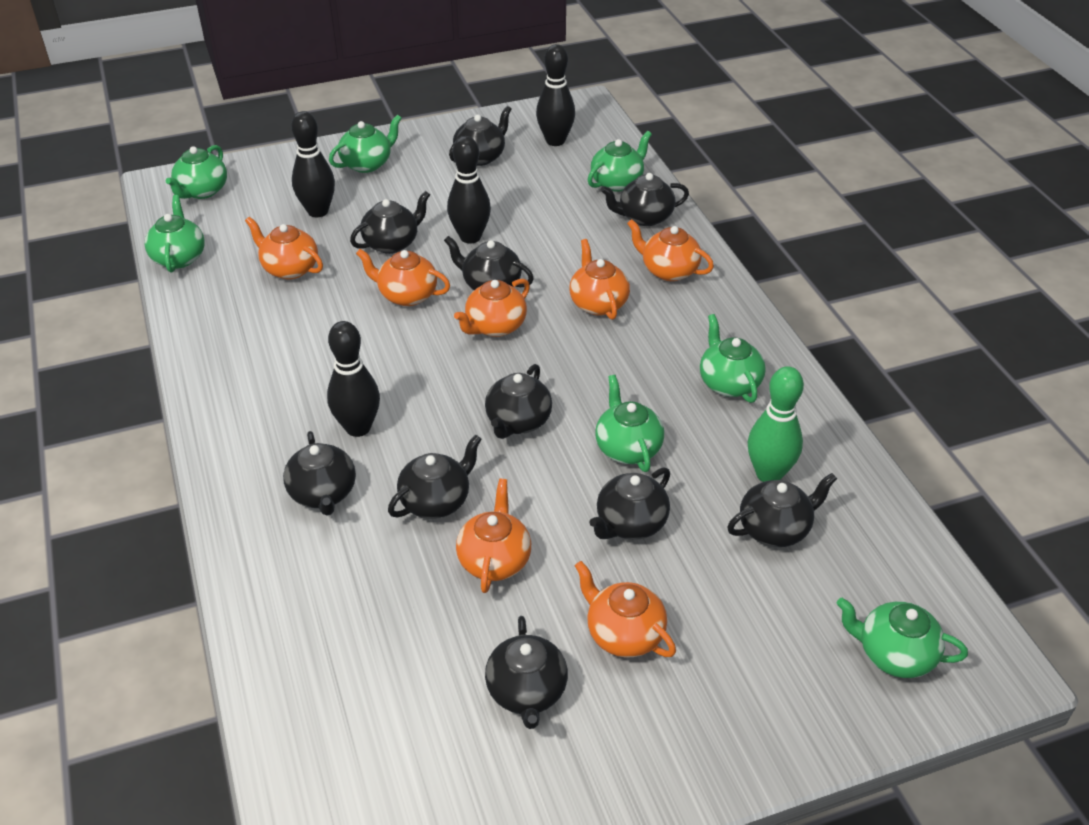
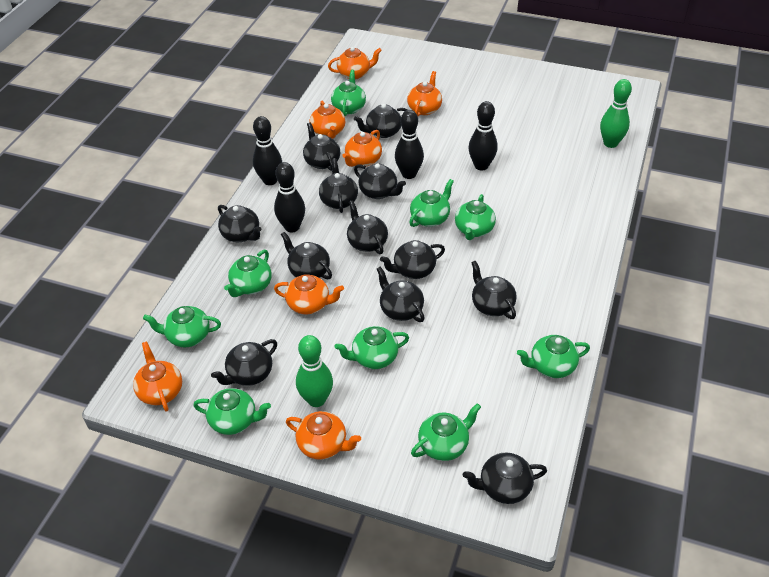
black teapot: [283,431,356,516] [350,191,430,254] [388,435,482,519] [444,236,534,290] [449,106,512,166] [485,364,552,439] [485,616,568,729] [589,467,670,540] [601,173,689,226] [727,473,837,547] = 10 -> [211,339,277,386] [218,205,262,242] [281,232,332,279] [303,122,340,171] [319,158,358,213] [347,200,388,254] [354,104,407,138] [354,163,406,199] [377,267,425,322] [380,240,445,279] [463,453,547,504] [471,261,517,319] = 12
green bowling pin: [748,366,804,482] = 1 -> [296,335,333,407] [600,79,632,148] = 2
green teapot: [145,195,205,273] [166,145,227,199] [329,114,402,173] [588,131,652,192] [595,375,664,472] [700,314,766,403] [836,598,968,678] = 7 -> [143,306,221,347] [193,388,271,435] [224,250,272,297] [331,70,366,116] [335,326,409,369] [409,179,454,227] [411,403,481,461] [455,194,496,240] [517,335,590,378] = 9

